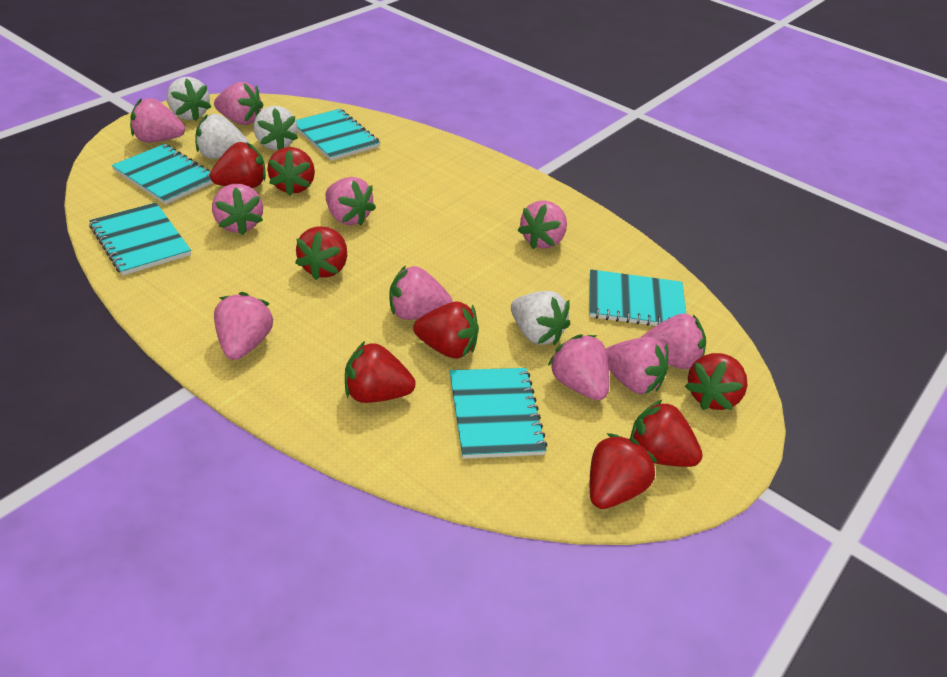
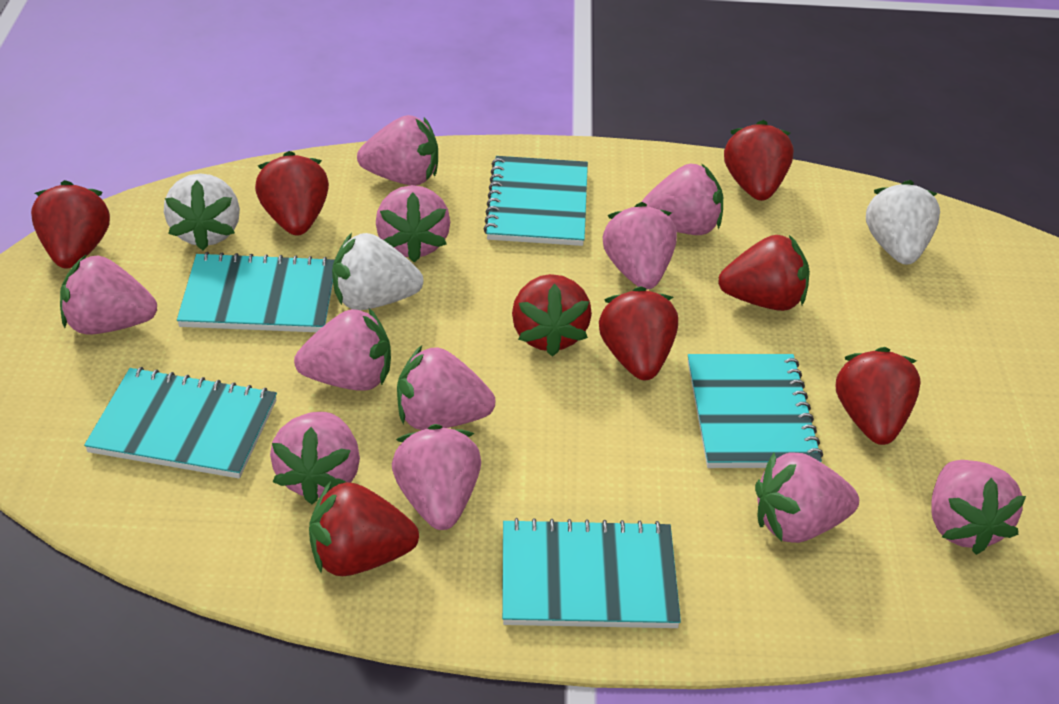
pink strawberry: [130,98,185,143] [212,184,263,235] [214,82,264,125] [214,292,273,360] [325,177,376,226] [389,265,453,320] [517,200,567,249] [548,334,609,400] [606,337,668,394] [641,314,706,369] = 10 -> [60,254,157,334] [270,412,360,504] [294,308,391,391] [357,115,438,186] [376,185,450,263] [392,424,481,530] [397,345,496,430] [603,202,677,289] [641,163,723,235] [755,453,859,543] [931,460,1026,555] = 11
white strawberry: [167,77,211,121] [195,114,249,159] [254,106,298,150] [511,291,570,345] = 4 -> [164,173,240,251] [332,233,423,310] [866,180,940,265] = 3

